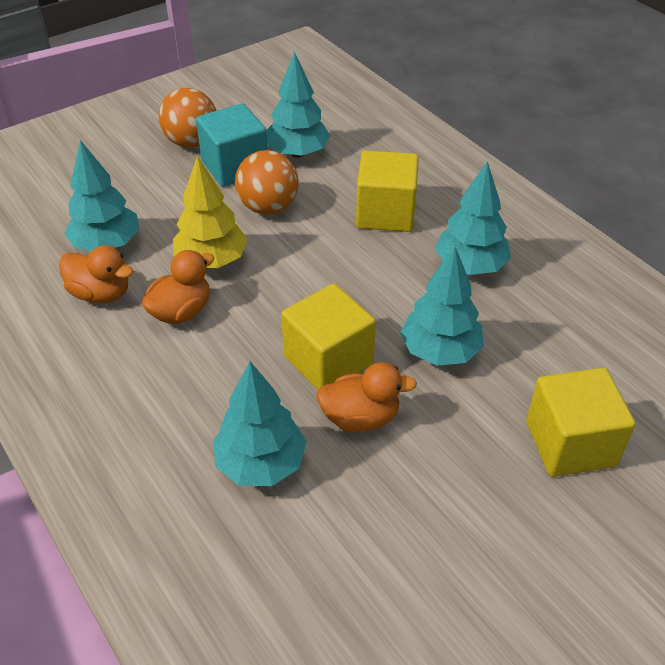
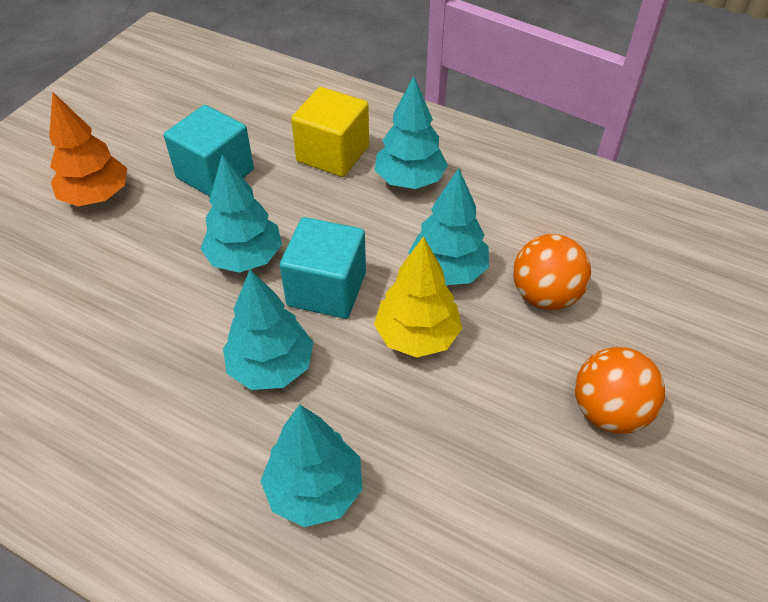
orange duck: [59,245,133,303] [142,250,214,324] [316,362,417,432] = 3 -> none = 0
orange tree: none = 0 -> [49,92,127,206] = 1
turquoise cube: [196,103,268,187] = 1 -> [164,105,254,197] [280,217,366,319] = 2
yellow cube: [281,284,376,390] [356,150,419,232] [526,368,636,477] = 3 -> [291,87,369,177] = 1

